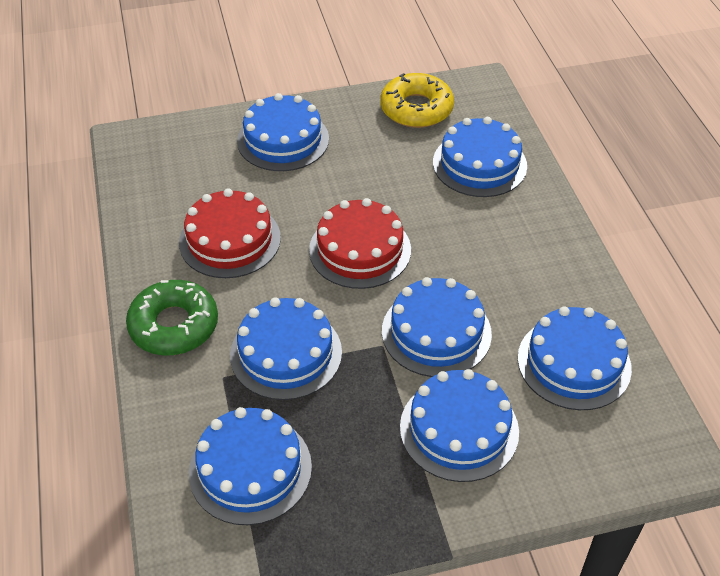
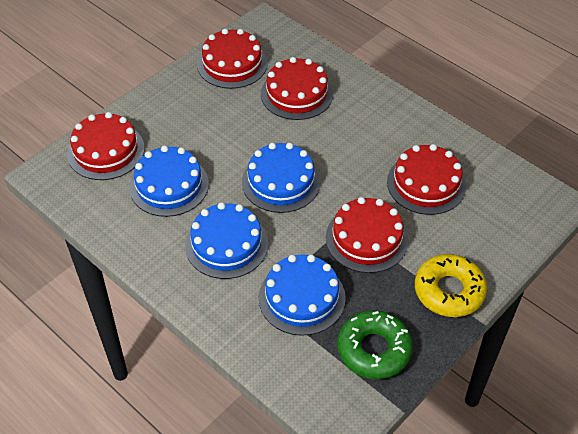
blue cake: [189,407,312,525] [230,297,342,400] [237,93,329,171] [382,277,492,377] [400,369,519,482] [433,117,527,197] [518,306,632,410] = 7 -> [130,145,209,217] [185,202,268,279] [242,143,321,213] [259,255,346,336] = 4
red cake: [179,188,281,278] [309,198,411,289] = 2 -> [67,112,145,180] [197,29,268,89] [261,57,333,120] [326,197,409,273] [387,144,466,215] = 5

